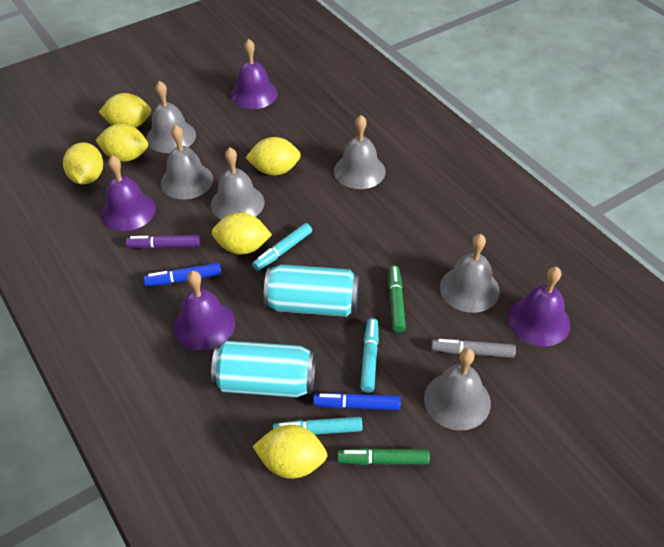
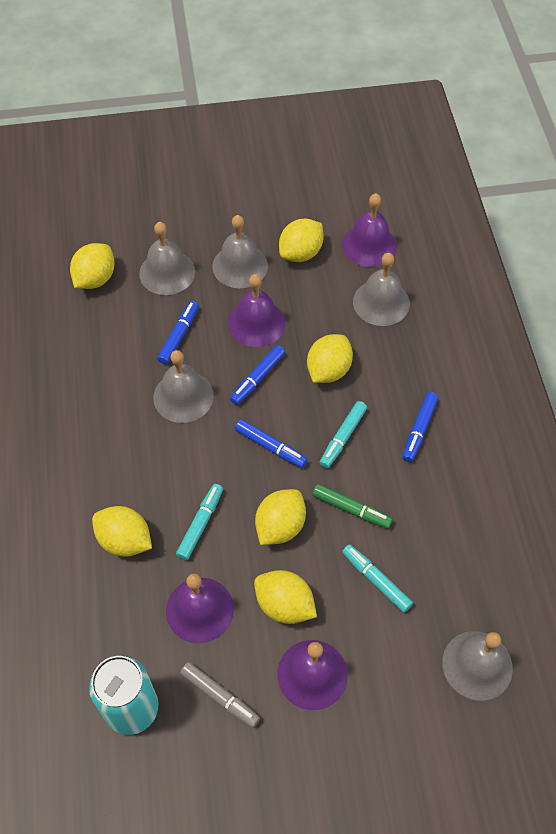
blue marker: [144,263,221,286] [313,393,401,410] = 2 -> [157,301,199,365] [230,345,285,405] [235,419,308,468] [402,392,438,462] = 4
green marker: [337,448,430,465] [388,265,406,333] = 2 -> [312,484,393,529] = 1
grey bell: [146,81,196,153] [161,125,213,199] [211,148,265,220] [334,115,386,189] [424,348,491,431] [440,234,500,313] = 6 -> [139,222,195,295] [153,350,214,423] [212,215,268,288] [353,253,410,326] [442,631,513,701] = 5
purple marker: [126,235,201,249] = 1 -> none = 0
turquoise can: [211,341,316,398] [264,264,359,317] = 2 -> [89,656,158,735] = 1

